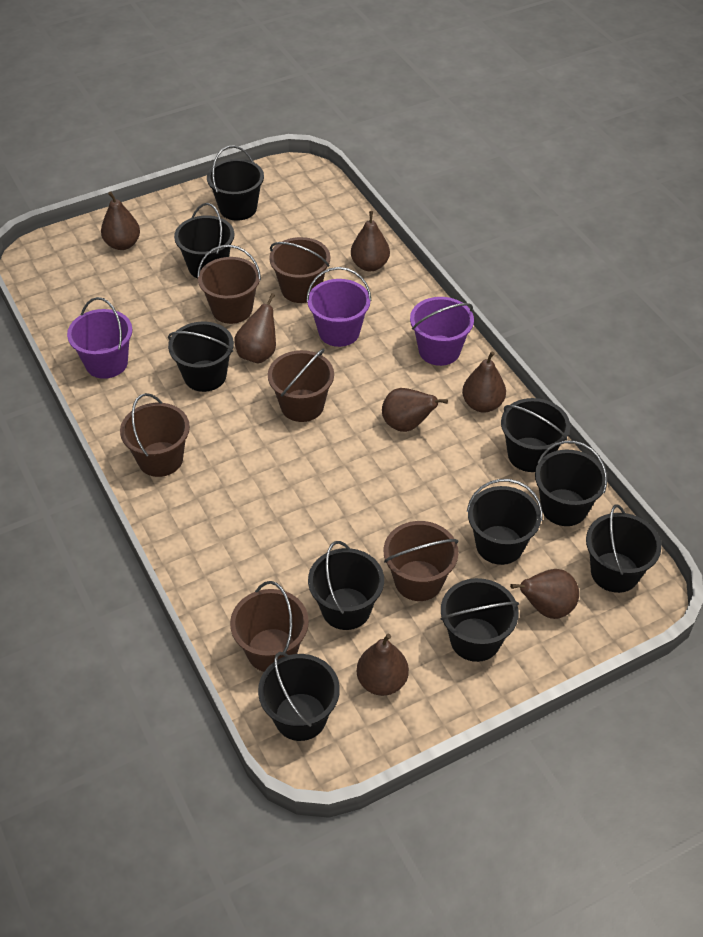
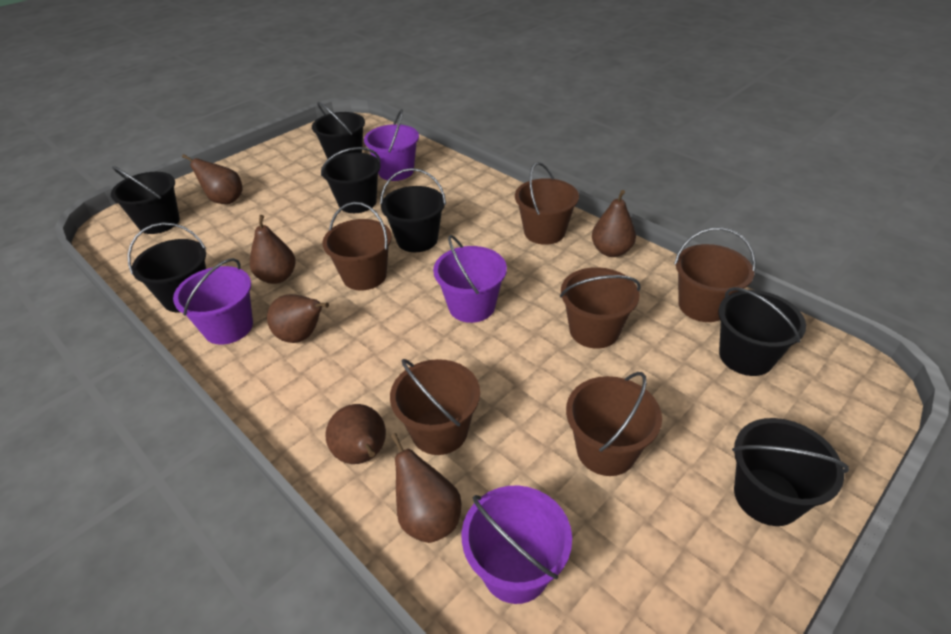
black bucket: [168,321,234,392] [174,203,234,279] [207,145,264,221] [258,652,340,741] [308,541,384,630] [441,578,519,662] [467,479,543,565] [501,398,570,472] [535,441,607,526] [586,504,662,593] = 10 -> [111,166,180,234] [128,222,206,313] [312,102,365,159] [321,147,380,213] [380,168,446,252] [718,287,806,376] [732,418,849,526] = 7
brown pear: [101,191,140,250] [234,293,276,363] [351,211,390,271] [357,634,409,696] [382,388,448,432] [462,352,506,413] [510,569,579,619] = 7 -> [182,154,243,204] [250,215,296,284] [267,294,329,343] [325,404,386,464] [391,433,461,543] [592,190,636,257] = 6
purple bucket: [67,297,132,379] [306,267,372,347] [410,297,474,366] = 3 -> [173,258,253,345] [364,109,419,181] [433,235,507,323] [462,485,572,604] = 4

